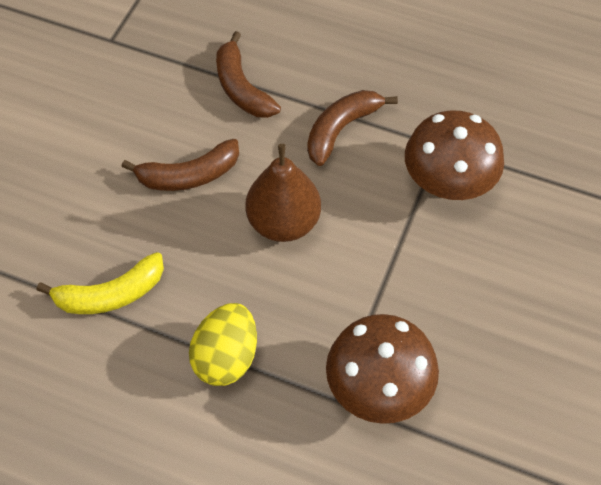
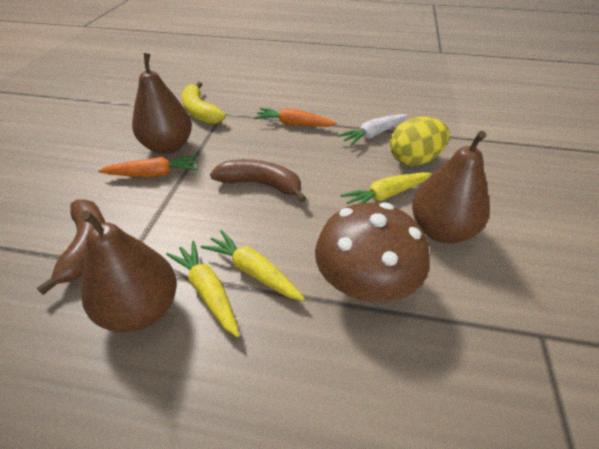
brown banana: [122,139,239,191] [216,31,281,118] [307,90,398,166] = 3 -> [37,199,105,295] [210,159,307,203] = 2
brown mushroom: [326,314,439,424] [405,110,504,200] = 2 -> [315,202,429,302] = 1
brown pear: [246,144,321,242] = 1 -> [80,210,177,333] [132,53,192,154] [412,131,490,243] = 3
orange carrot: none = 0 -> [98,155,198,177] [254,108,337,127] = 2
white carrot: none = 0 -> [337,114,408,146] = 1
yellow carrot: none = 0 -> [166,241,240,337] [201,230,305,301] [341,172,432,204] = 3

